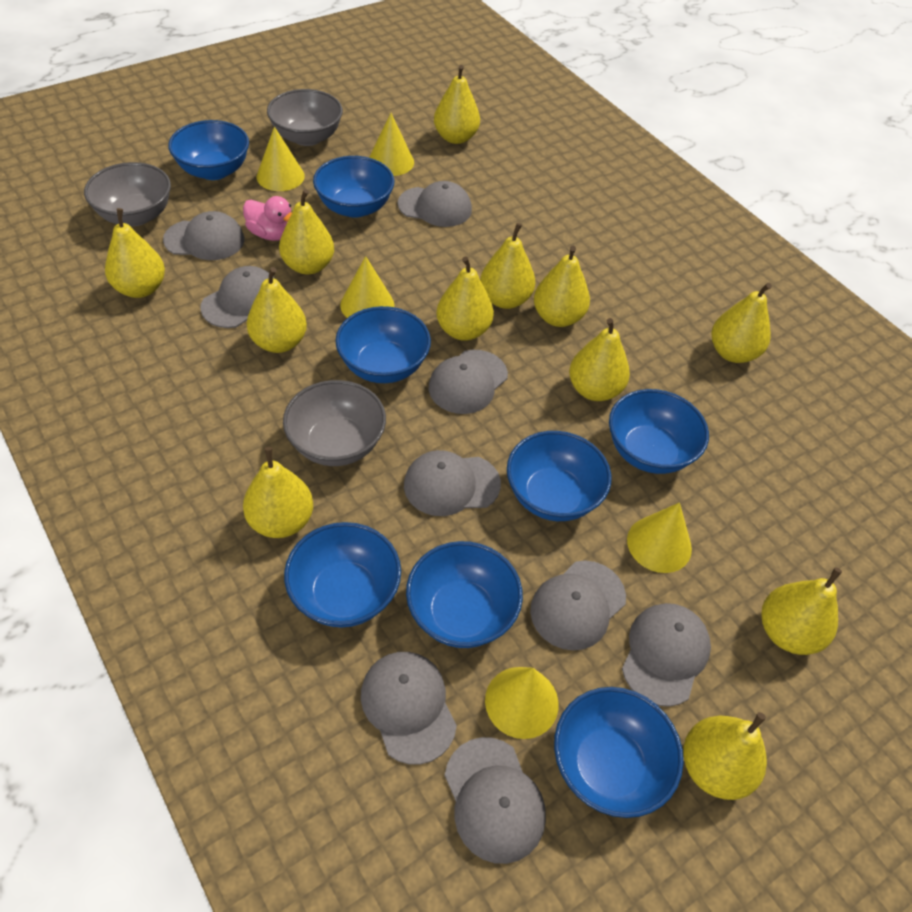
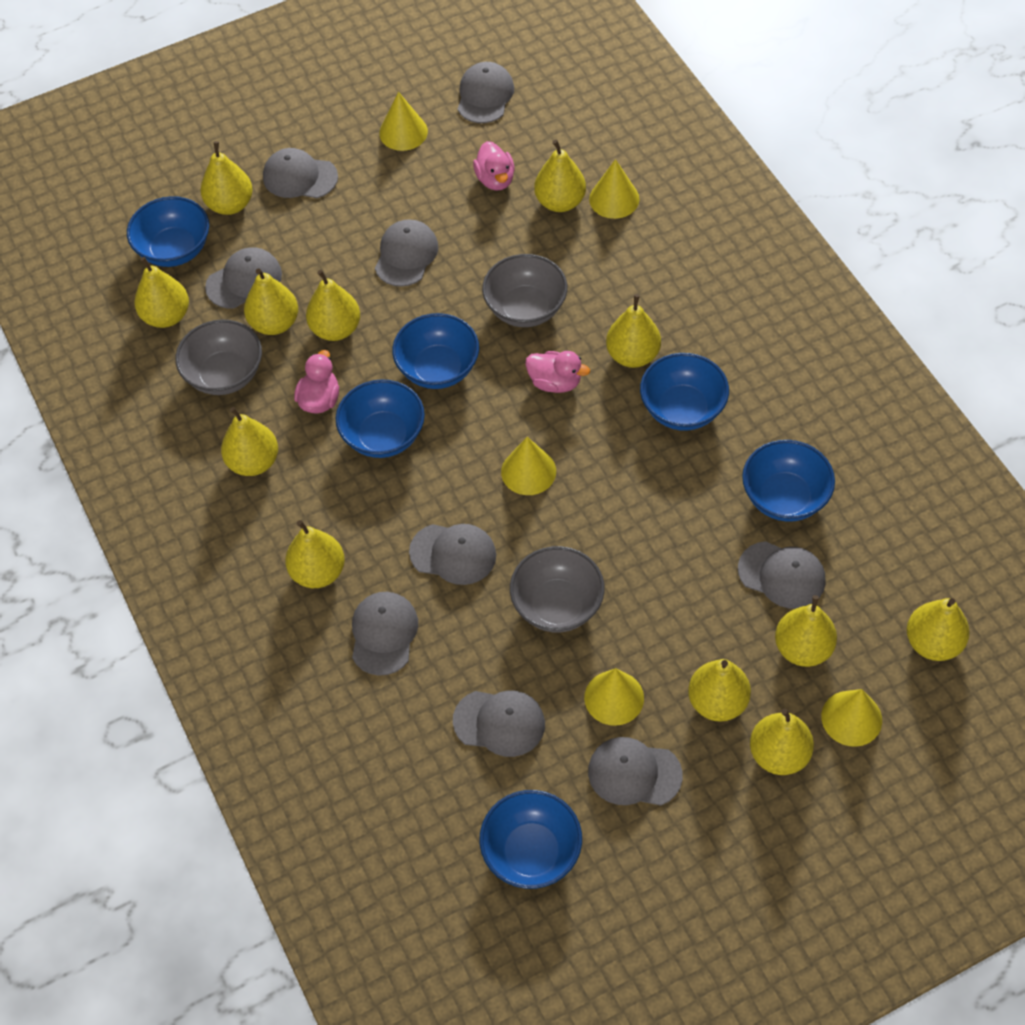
blue bowl: [168,120,249,180] [284,522,401,628] [313,156,394,218] [335,306,431,383] [406,541,523,648] [507,431,611,521] [554,687,683,818] [609,389,709,474] = 8 -> [127,196,209,267] [336,379,425,458] [392,313,479,389] [480,790,582,889] [640,353,729,431] [742,440,835,522] = 6
pink duck: [243,196,292,241] = 1 -> [294,350,339,414] [473,141,515,190] [525,351,590,393] = 3

